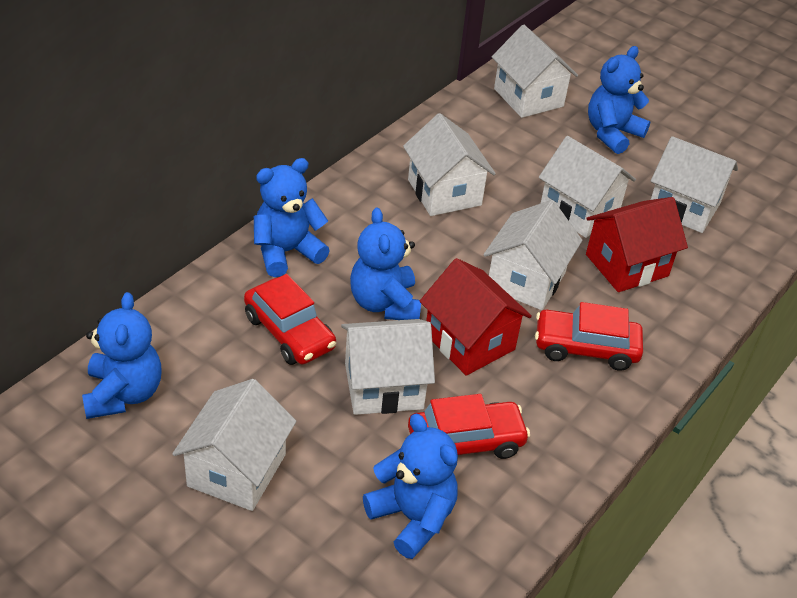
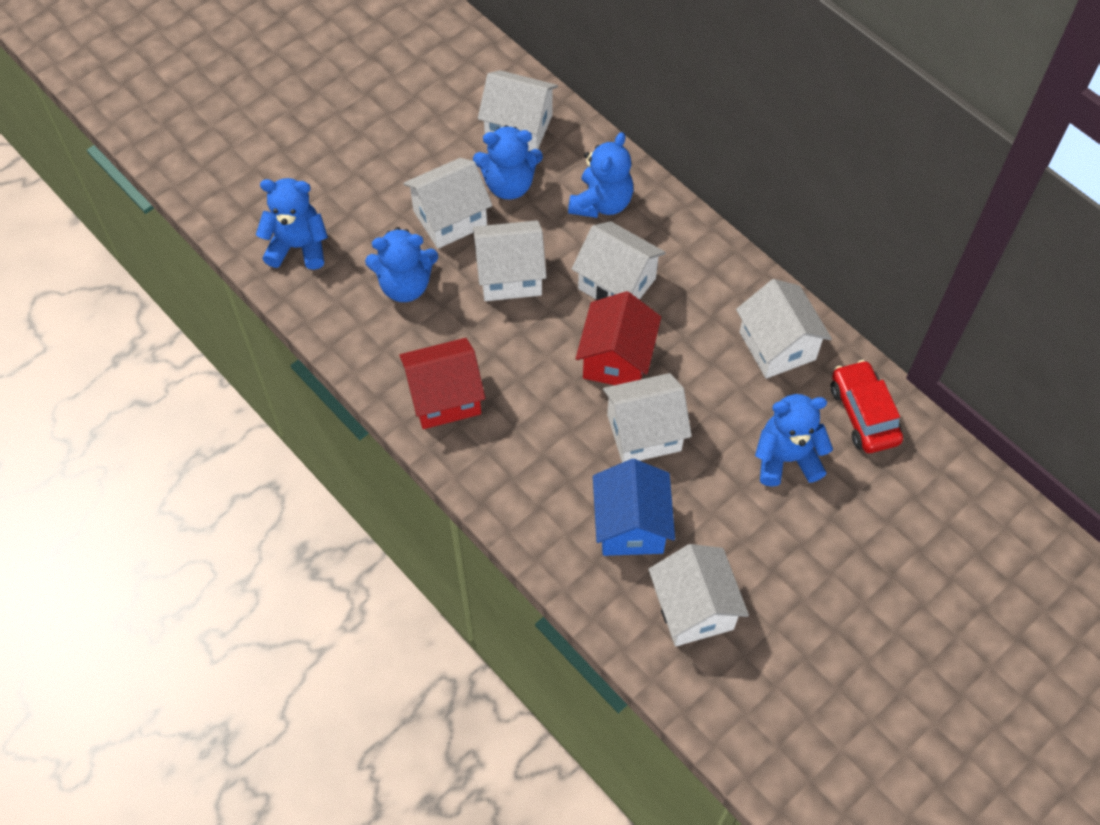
blue house: none = 0 -> [593,459,675,556] = 1
red car: [244,274,336,365] [408,394,530,459] [535,302,643,371] = 3 -> [831,360,903,453] = 1

